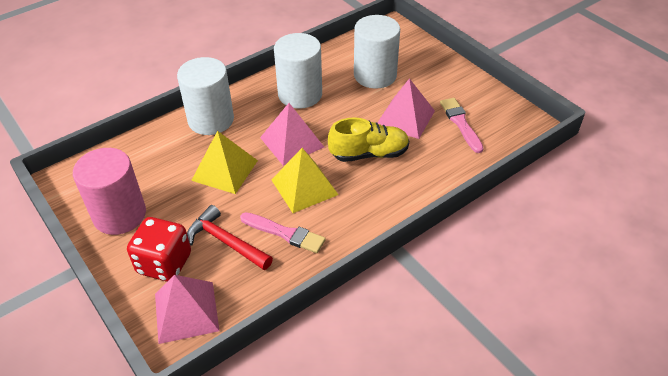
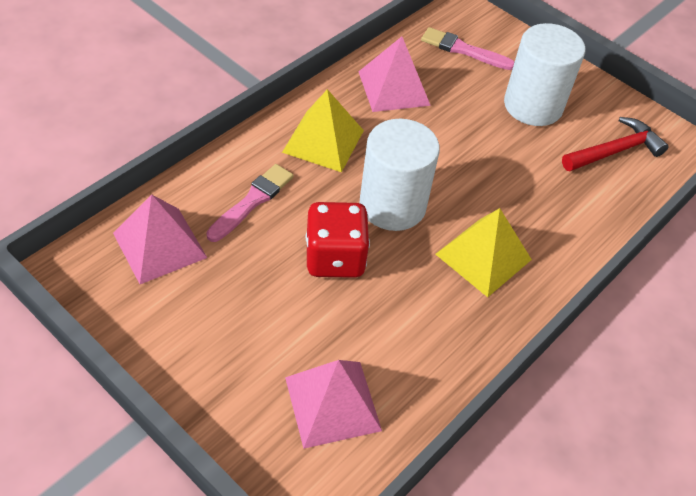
pink cylinder: [73,148,146,235] = 1 -> none = 0
white cylinder: [177,57,234,135] [274,33,322,109] [354,15,400,89] = 3 -> [360,119,440,231] [504,23,585,126] = 2
yellow shoe: [328,117,410,162] = 1 -> none = 0

